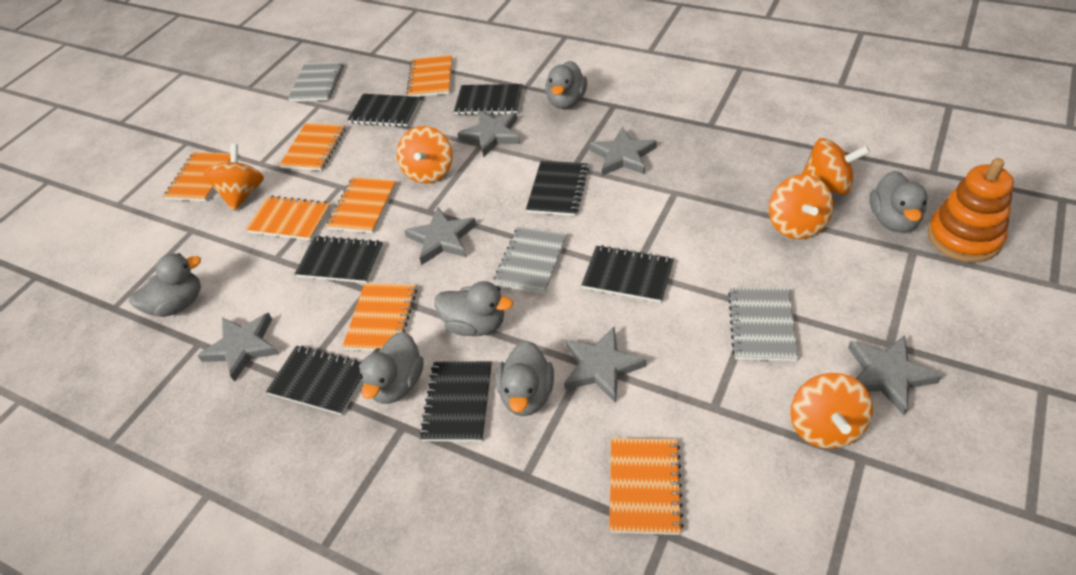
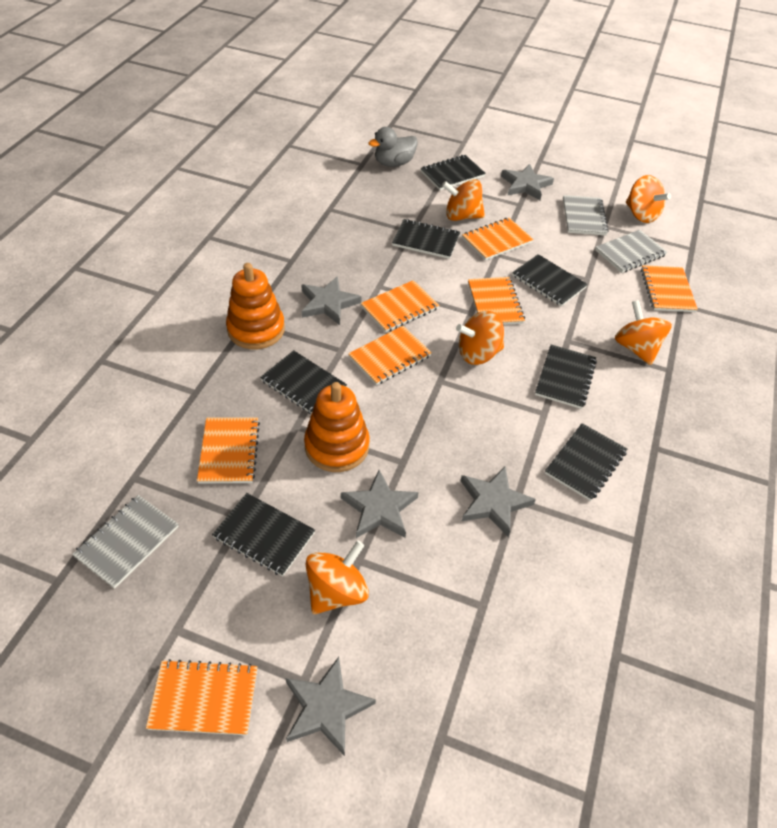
grey duck: [129,253,201,317] [360,332,424,404] [435,281,513,336] [496,340,554,416] [545,61,587,109] [869,171,927,233] = 6 -> [368,127,418,167] = 1
grey star: [197,313,279,382] [404,207,476,265] [458,110,520,157] [564,326,646,403] [589,127,657,176] [848,336,942,415] = 6 -> [285,657,376,756] [301,276,361,325] [341,470,419,538] [461,466,536,537] [501,164,554,200] = 5
orange stacking toy: [927,158,1014,262] = 1 -> [226,263,285,349] [304,382,370,472] = 2

